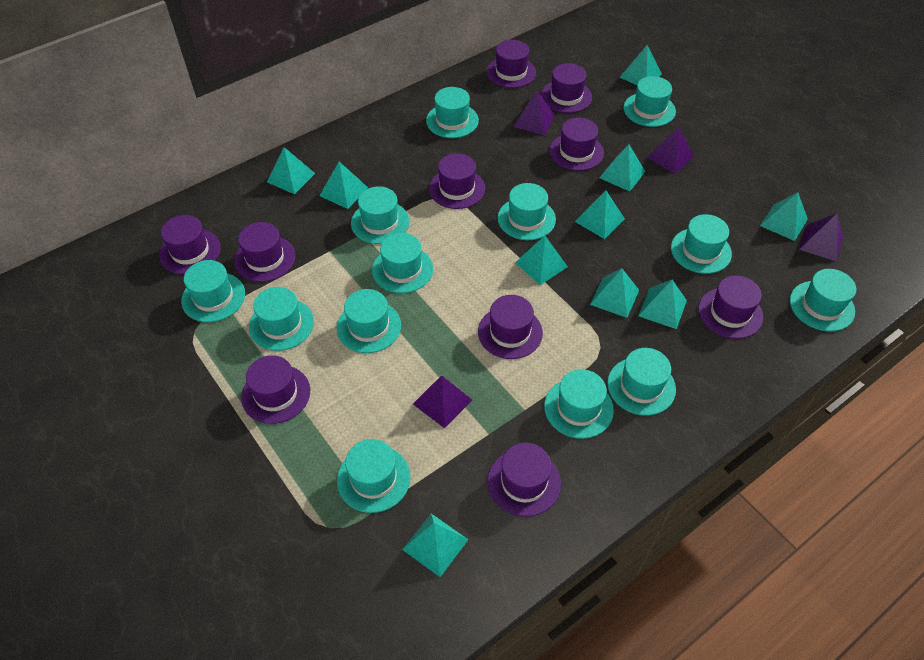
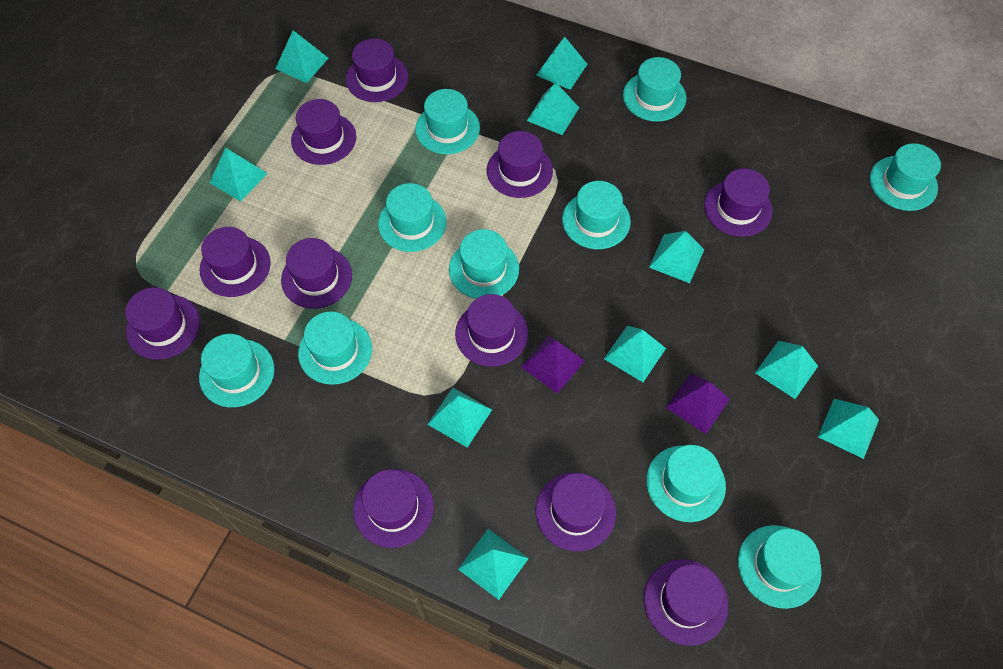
purple hat: [159,215,221,274] [234,222,296,282] [241,355,310,424] [429,153,485,209] [478,295,543,359] [486,40,536,88] [487,443,561,517] [541,63,592,113] [549,117,604,171] [698,275,763,339] = 10 -> [125,287,200,360] [199,227,271,297] [281,238,352,309] [291,99,356,165] [346,38,408,102] [353,469,434,548] [455,294,528,367] [487,131,553,198] [535,472,616,552] [644,559,728,646] [704,168,773,237] = 11
purple pyramid: [413,375,472,428] [514,90,555,135] [647,126,694,174] [799,213,843,262] = 4 -> [521,336,585,393] [666,374,730,434] = 2
turquoise hat: [181,260,245,322] [249,287,314,351] [337,289,401,353] [337,439,410,513] [351,186,409,244] [372,233,433,293] [426,87,479,138] [498,183,556,240] [544,369,614,439] [607,348,676,416] [623,76,676,127] [671,214,732,274] [790,269,856,332] = 13 -> [199,334,275,407] [298,311,372,385] [378,183,447,252] [415,89,480,154] [449,229,519,299] [562,181,631,249] [623,57,686,122] [646,445,726,522] [738,525,822,609] [870,143,941,211] = 10

